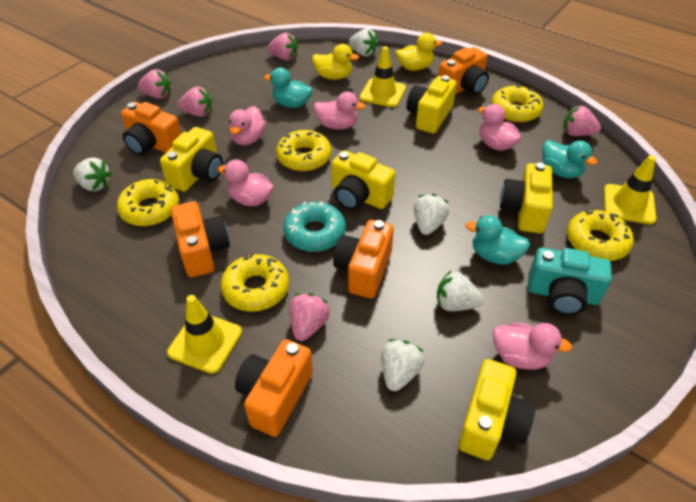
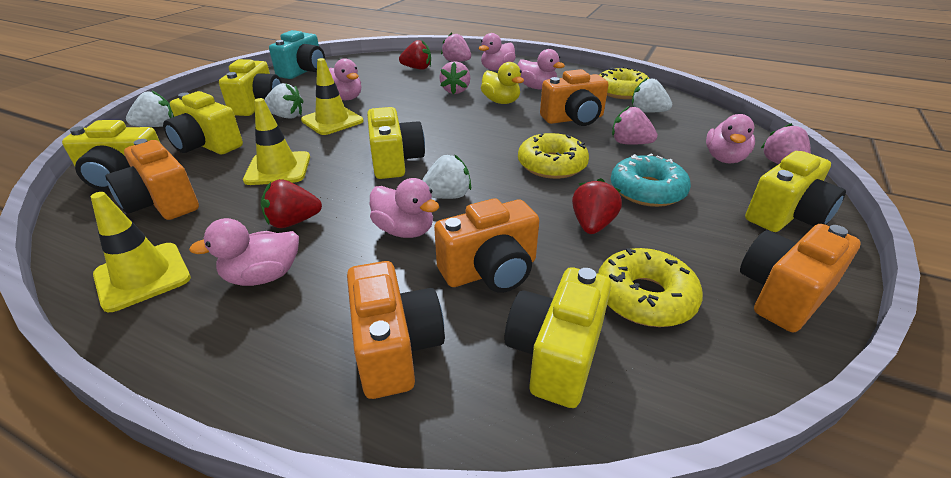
pink duck: [218,159,274,206] [229,106,266,145] [314,91,366,130] [478,104,521,151] [493,323,572,370] = 5 -> [189,218,299,286] [329,58,361,100] [370,178,439,238] [478,33,516,71] [518,49,565,89] [706,114,755,163] = 6
pink strawberry: [137,69,171,99] [178,87,212,117] [267,33,298,61] [289,293,330,341] [563,105,601,136] = 5 -> [439,61,470,94] [441,33,471,62] [612,106,658,145] [761,123,811,164] = 4
red strawberry: none = 0 -> [261,179,322,228] [399,40,431,70] [572,178,622,234] = 3
turquoise duck: [264,67,313,108] [466,215,530,265] [542,140,597,178] = 3 -> none = 0
white strawberry: [73,157,112,191] [349,29,379,56] [381,339,424,391] [414,194,449,235] [437,271,484,311] = 5 -> [126,90,174,127] [264,83,303,119] [422,154,471,199] [632,78,672,113] = 4
yellow camera: [160,127,223,192] [331,150,395,210] [406,75,457,134] [458,359,535,460] [500,162,553,233] = 5 -> [62,120,160,191] [163,91,243,154] [219,59,282,116] [367,107,425,179] [505,267,611,408] [745,151,846,232] = 6
yellow donut: [117,179,179,226] [221,253,289,312] [276,130,331,171] [491,85,543,123] [567,209,634,261] = 5 -> [518,133,589,179] [598,248,703,327] [600,67,649,99] = 3
yellow duck: [312,44,359,80] [396,33,442,71] = 2 -> [481,62,524,104] = 1

